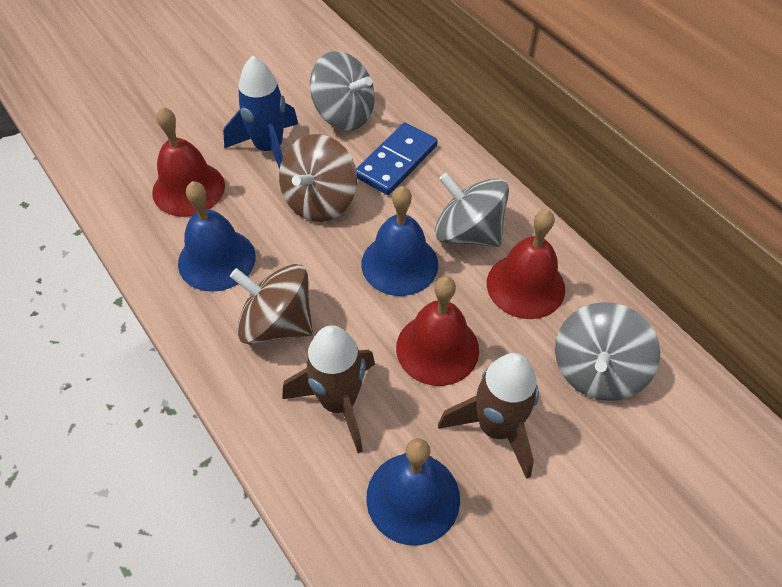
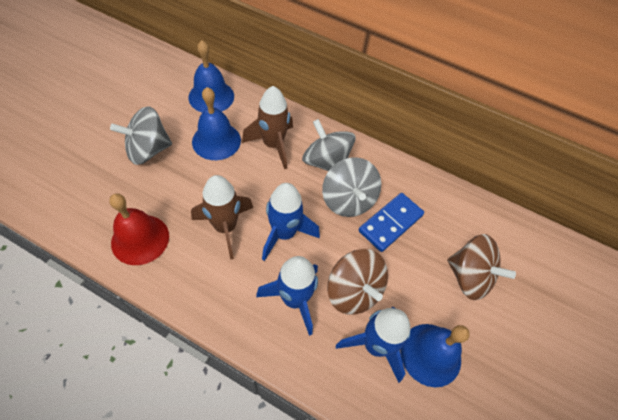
blue rocket: [223,56,298,169] = 1 -> [256,256,318,336] [262,183,320,261] [336,306,410,383] = 3
red bell: [152,107,225,217] [396,276,479,386] [487,210,565,319] = 3 -> [109,193,169,265] = 1

